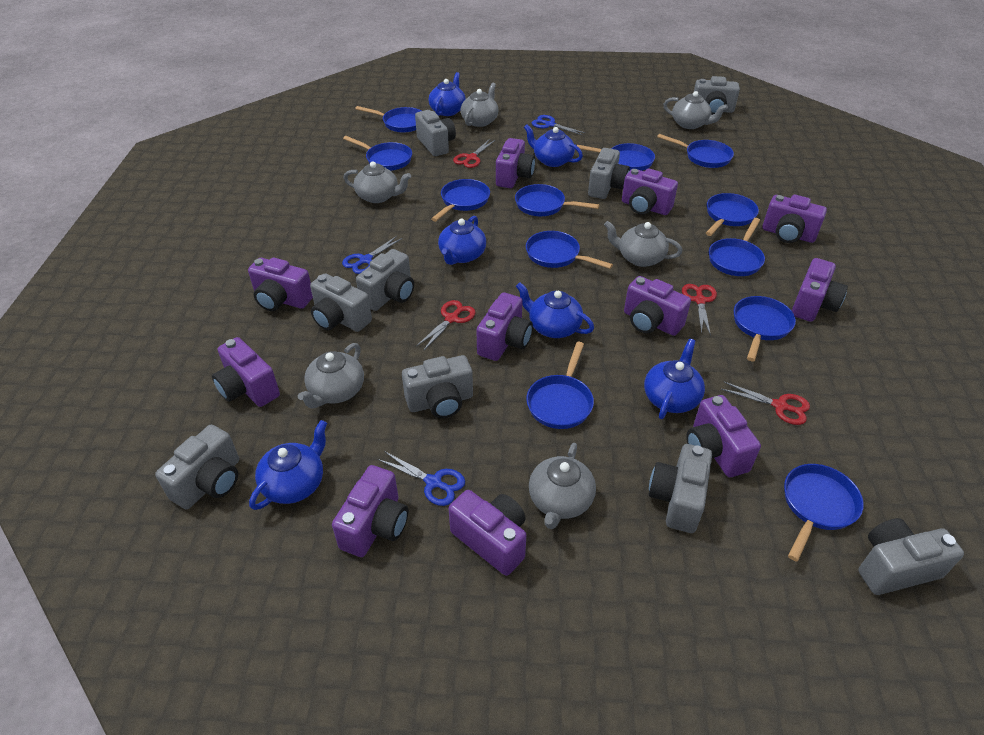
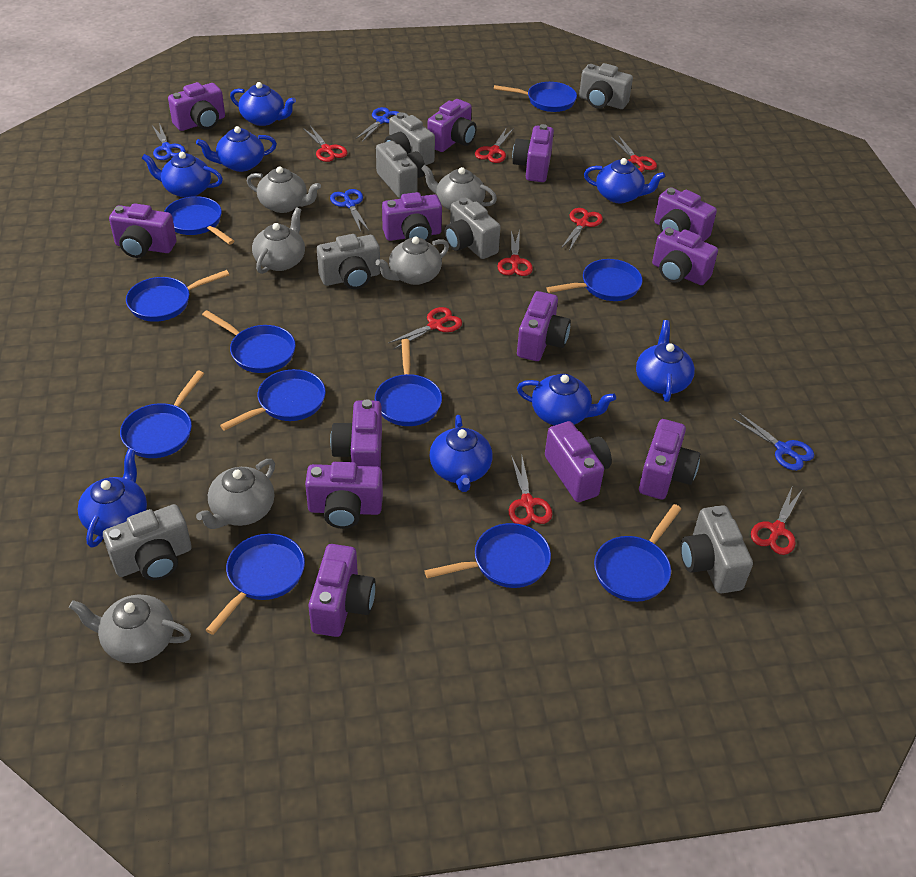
blue pan: [343,136,412,171] [355,106,421,133] [431,179,490,222] [515,184,599,216] [526,231,613,269] [526,342,594,429] [577,143,655,171] [657,134,734,168] [706,193,759,236] [709,218,765,276] [734,296,796,361] [784,464,864,562] = 12 -> [120,371,204,458] [126,270,229,322] [164,196,234,245] [202,310,296,373] [206,534,305,635] [220,369,326,431] [375,339,442,426] [424,523,551,588] [494,82,577,112] [547,259,643,301] [594,504,681,602] = 11
blue scissors: [342,236,402,274] [378,451,465,506] [532,115,585,135] = 3 -> [152,123,186,160] [330,189,369,231] [355,107,399,142] [732,413,814,470] = 4
blue teapot: [249,420,327,510] [428,72,466,116] [438,216,486,265] [516,282,594,338] [524,124,583,167] [644,339,705,419] = 6 -> [77,449,147,548] [142,152,223,198] [196,126,277,172] [230,82,296,126] [429,415,493,492] [517,374,616,426] [584,158,665,203] [636,320,695,402] = 8
grey camera: [155,425,239,509] [310,273,372,332] [356,249,414,311] [402,355,473,418] [415,110,456,156] [588,148,630,199] [649,444,712,533] [694,76,740,115] [858,518,964,595] = 9 -> [103,504,192,580] [317,234,380,289] [376,141,425,199] [384,112,435,165] [445,198,501,259] [579,63,633,109] [681,505,753,594] = 7
purple camera: [212,337,280,407] [248,258,313,311] [332,465,408,557] [449,490,527,576] [477,292,533,361] [496,138,535,188] [622,168,678,215] [624,276,691,336] [686,395,761,477] [762,195,827,243] [792,258,848,322] = 11 -> [109,203,177,258] [168,82,225,131] [305,462,383,529] [308,544,376,637] [330,399,382,468] [382,192,442,241] [428,99,477,152] [512,124,554,182] [517,291,571,361] [545,421,612,502] [639,419,700,499] [652,227,718,285] [654,187,717,241] = 13
red scissors: [416,300,476,350] [453,139,495,168] [682,284,717,335] [721,382,810,425] = 4 -> [303,126,347,162] [389,307,462,349] [475,127,514,163] [497,230,533,276] [509,455,552,525] [561,208,603,251] [611,135,657,172] [751,487,803,555] = 8

